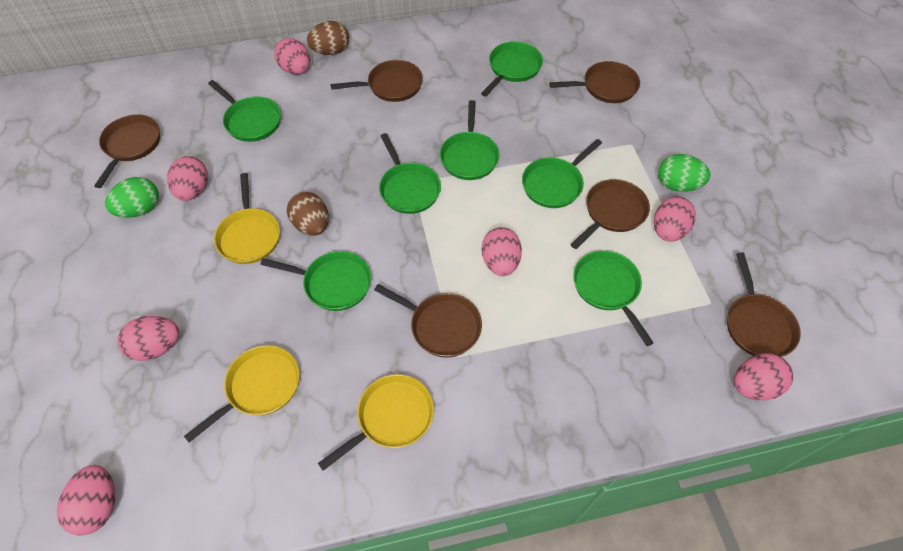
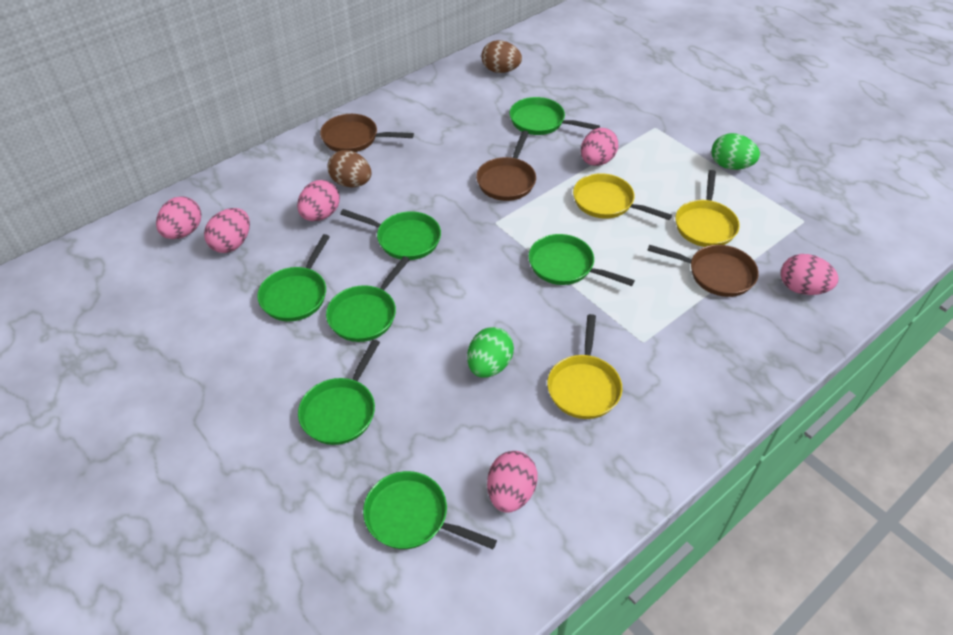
brown pan: [94,114,160,188] [330,60,423,102] [374,284,482,358] [549,61,640,103] [570,179,650,249] [727,252,801,357] = 6 -> [320,114,414,152] [476,131,536,201] [647,245,759,297] = 3
pink egg: [57,465,115,536] [118,316,179,361] [167,156,208,201] [274,38,310,75] [482,227,522,276] [654,197,696,242] [734,353,793,400] = 7 -> [156,196,201,239] [204,208,250,253] [297,180,340,221] [487,451,538,513] [581,128,618,166] [781,254,839,295] = 6

